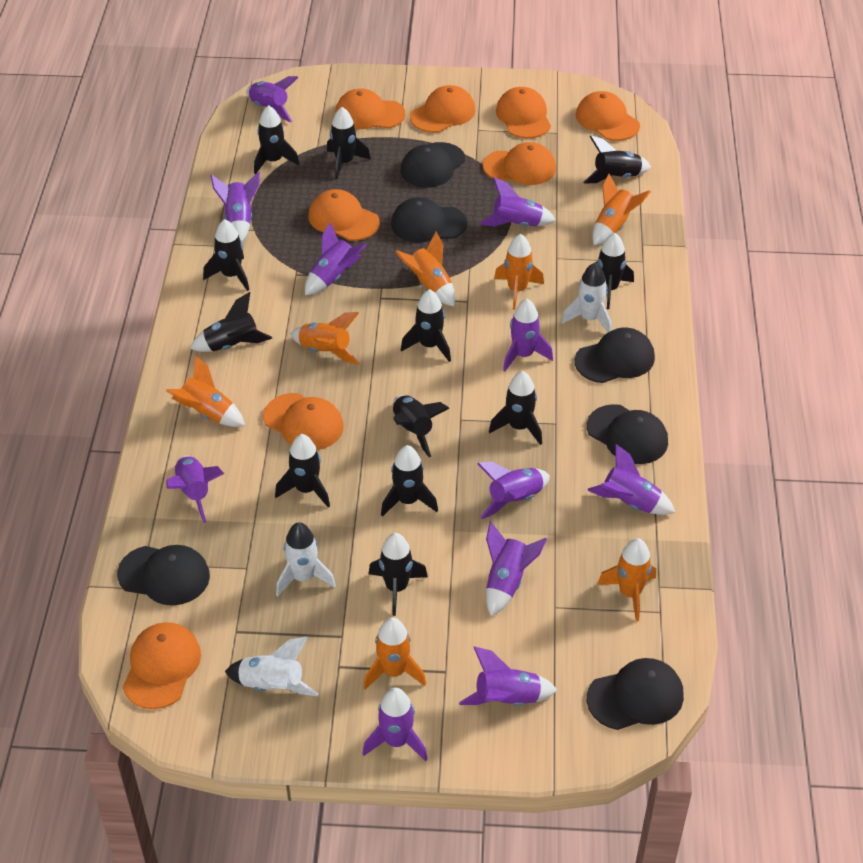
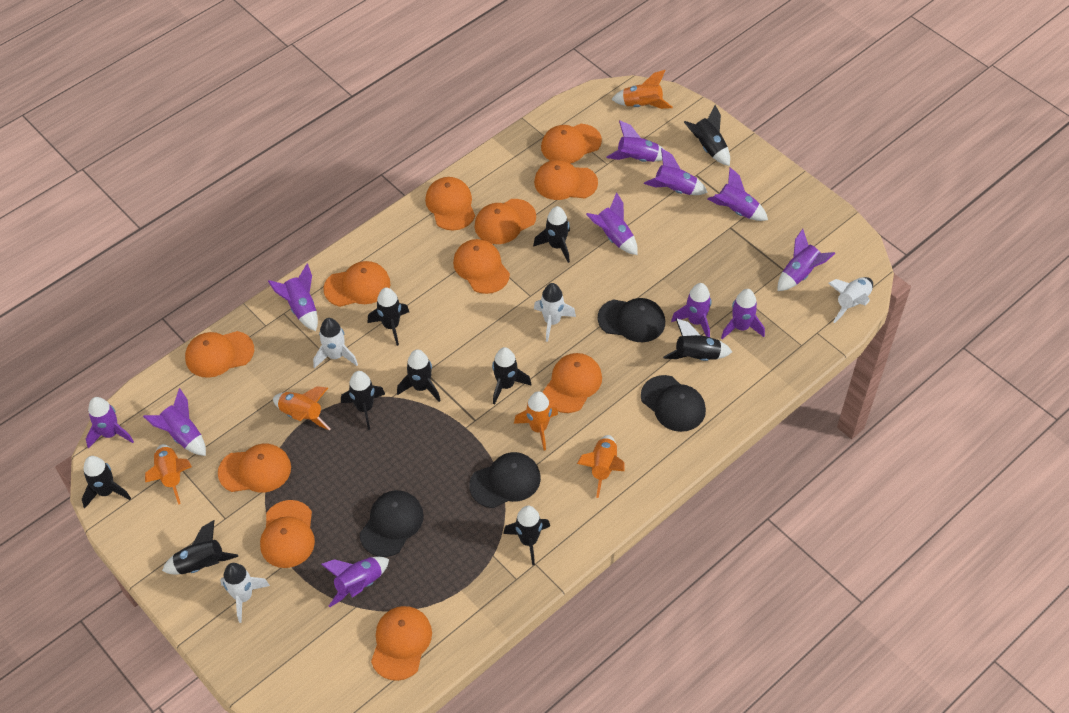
black cap: [117,545,210,605] [391,197,467,242] [401,142,465,187] [575,328,655,383] [587,404,668,464] [587,658,684,730] = 6 -> [360,490,424,557] [469,452,541,508] [598,298,665,342] [641,375,706,432] = 4
black rocket: [190,292,272,352] [203,219,249,291] [254,105,299,174] [275,434,330,508] [327,107,371,179] [368,533,428,616] [381,445,438,517] [393,395,449,457] [401,289,451,362] [489,371,542,445] [583,136,651,184] [586,233,634,309] = 12 -> [82,456,131,508] [162,520,238,574] [341,371,385,430] [368,287,409,346] [397,349,441,402] [492,347,532,405] [503,506,550,565] [533,206,570,263] [663,318,732,361] [684,105,730,166] = 10
orange cap: [123,622,201,709] [263,393,344,450] [309,189,380,241] [335,89,405,129] [410,85,476,133] [483,142,556,185] [496,87,551,138] [576,91,640,141] = 8 -> [185,331,254,378] [218,444,291,492] [260,500,315,568] [323,261,390,307] [371,606,432,681] [425,177,475,230] [453,239,510,294] [474,199,536,244] [534,160,598,200] [541,124,602,163] [543,353,602,413] = 11
orange rocket: [166,356,245,427] [291,312,360,365] [363,617,426,690] [395,232,455,307] [494,234,544,310] [592,174,651,245] [598,538,656,621] = 7 -> [145,444,192,505] [273,386,331,430] [514,391,558,450] [577,435,625,498] [611,70,673,109] = 5
white rocket: [225,637,319,696] [276,522,336,596] [561,262,612,332] = 3 -> [220,563,270,623] [313,318,358,368] [534,283,576,342] [828,277,873,323] = 4

